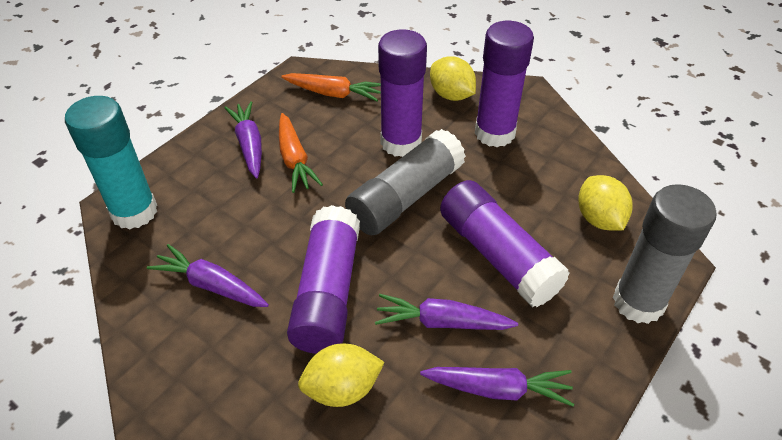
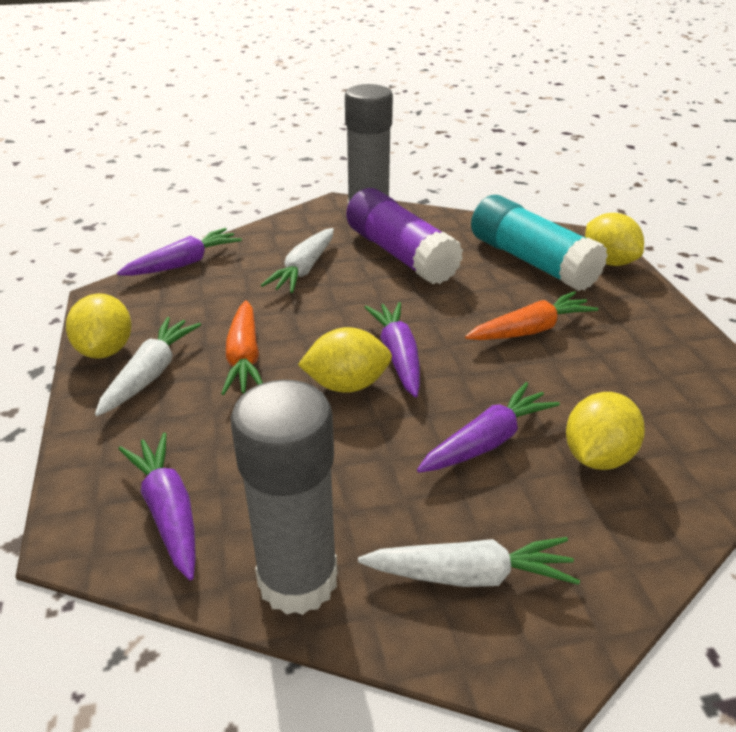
purple glue stick: [287,205,360,354] [378,29,427,157] [440,180,570,307] [475,21,534,147] = 4 -> [346,188,463,284] = 1
white carrot: none = 0 -> [95,317,201,416] [261,228,334,293] [358,537,580,587] = 3
yellow lemon: [298,343,385,407] [430,56,476,101] [578,175,633,231] = 3 -> [66,293,132,359] [298,327,392,393] [566,392,645,470] [585,213,644,266] = 4

